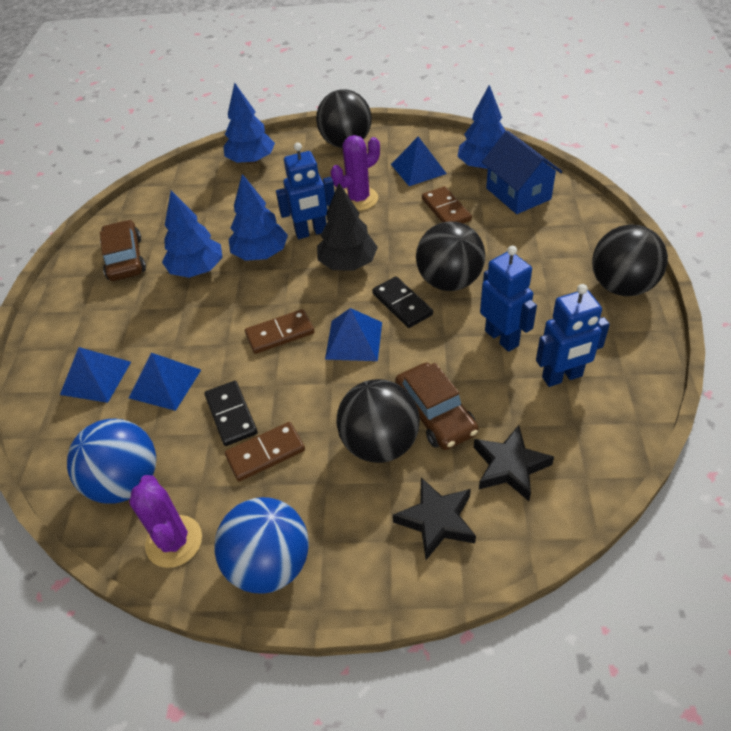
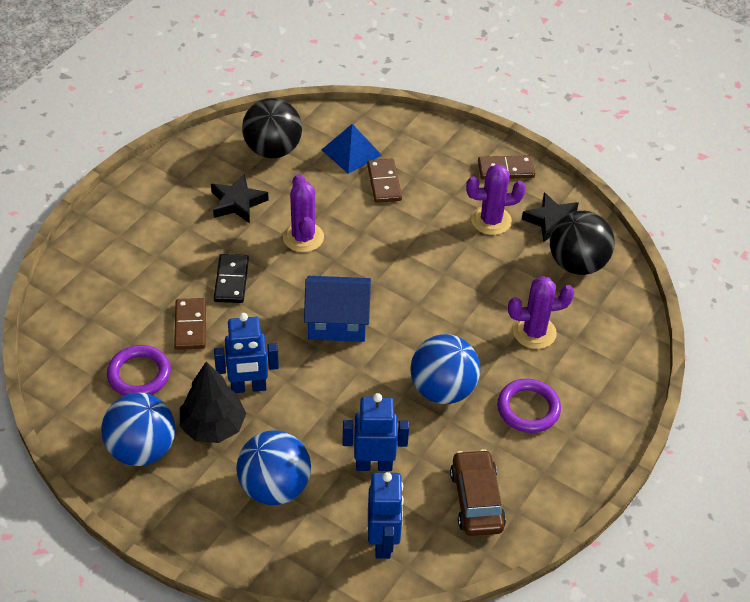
black ball: [316,89,372,148] [336,379,420,463] [416,222,485,291] [592,225,668,296] = 4 -> [242,98,302,158] [550,211,615,275] = 2
black domino: [204,381,258,446] [372,276,433,328] = 2 -> [214,254,249,303] = 1
blue ball: [67,419,156,504] [214,497,309,594] = 2 -> [101,393,175,466] [236,430,311,505] [410,334,480,404] = 3
blue pyramid: [60,347,131,403] [129,353,201,411] [325,308,382,361] [391,136,447,186] = 4 -> [322,124,382,174] = 1
blue tree: [162,191,223,278] [224,83,275,164] [229,174,288,261] [457,85,506,170] = 4 -> none = 0
brown car: [100,220,146,281] [395,363,478,450] = 2 -> [450,449,506,536] = 1
purple cactus: [129,475,202,568] [331,135,380,211] = 2 -> [283,174,324,252] [466,164,526,235] [508,276,575,349] = 3
purple ring: none = 0 -> [107,345,171,396] [497,378,561,433] = 2

